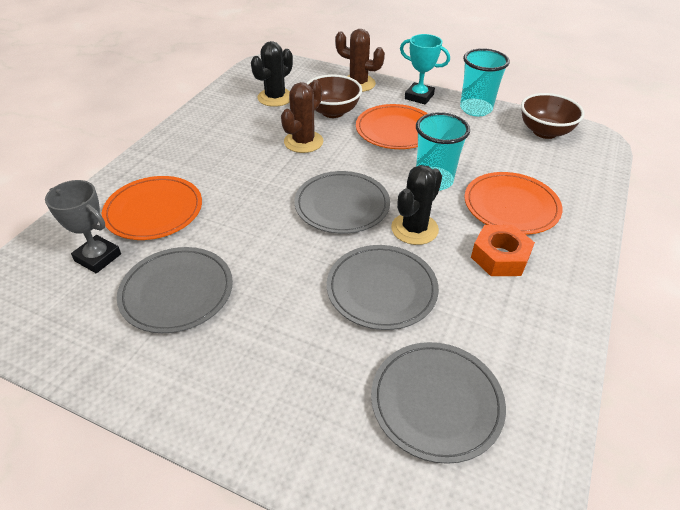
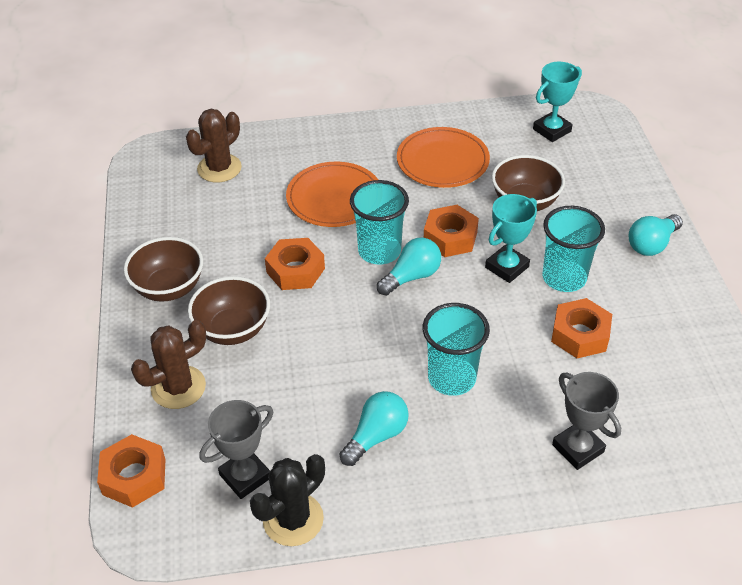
black cactus: [251,41,293,107] [391,165,442,245] = 2 -> [250,454,325,546] = 1
brown bowl: [306,74,362,118] [521,93,585,139] = 2 -> [124,237,203,302] [188,276,270,345] [492,155,565,211] = 3
grey plate: [117,247,233,333] [294,171,390,234] [327,245,439,330] [371,342,506,464] = 4 -> none = 0
grey trophy: [45,180,121,273] = 1 -> [200,400,273,499] [552,372,621,470] = 2
orange nut: [471,225,535,276] = 1 -> [97,434,165,508] [265,238,325,290] [424,205,479,257] [551,298,612,358] = 4
orange plate: [102,176,202,240] [356,104,428,149] [464,172,562,234] = 3 -> [286,162,378,227] [397,127,490,188] = 2
turquoise cup: [416,112,470,191] [460,48,510,116] = 2 -> [350,180,409,265] [423,303,490,396] [542,206,605,292] = 3
turquoise light bulb: none = 0 -> [339,391,409,466] [377,238,441,296] [629,214,683,256] = 3
turquoise trophy: [400,34,450,105] = 1 -> [485,194,537,283] [533,62,582,142] = 2

